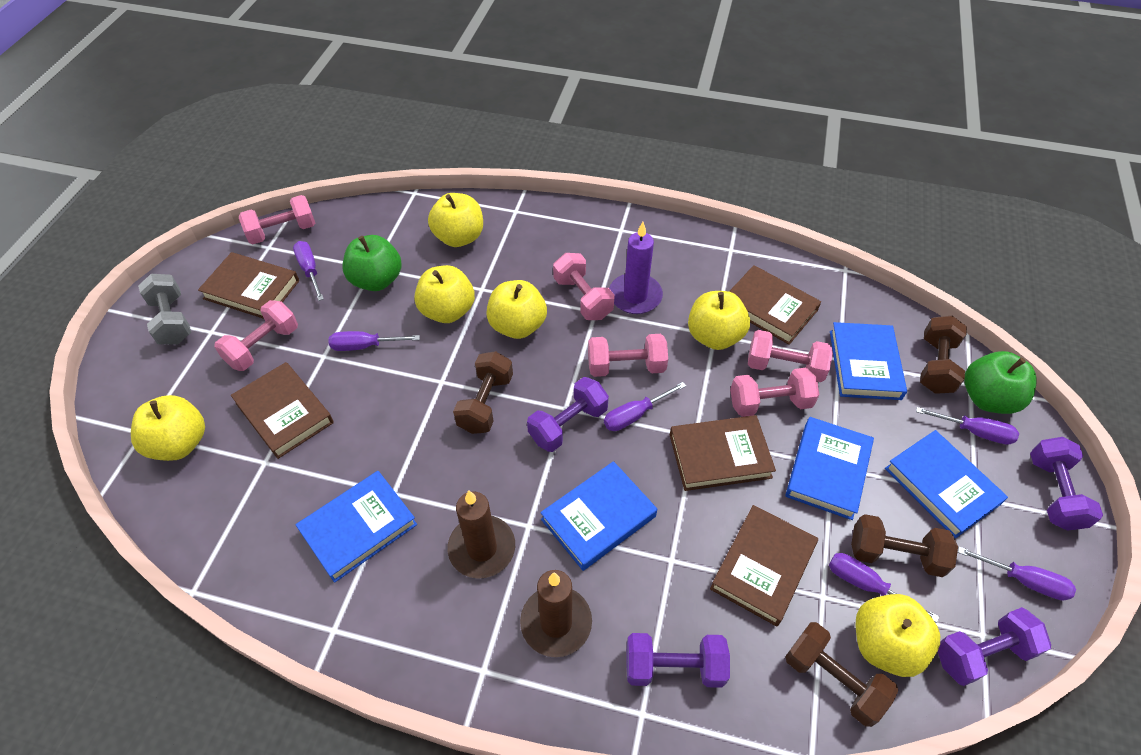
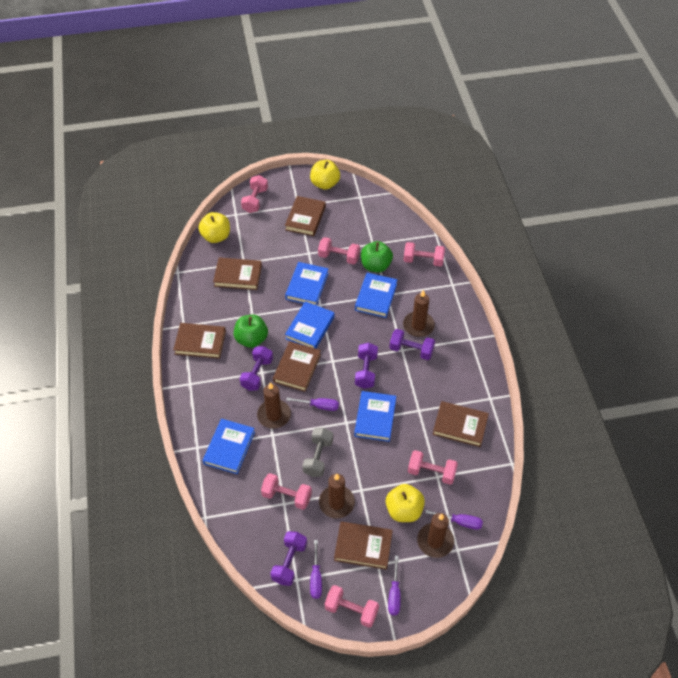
brown book: [198,252,299,319] [231,362,334,459] [670,415,776,491] [710,505,818,626] [729,265,821,345] = 5 -> [173,323,226,359] [213,257,262,290] [273,341,321,392] [285,196,326,236] [334,521,393,570] [433,401,489,447] = 6
brown candle: [447,490,515,579] [520,570,592,657] = 2 -> [257,382,291,429] [319,474,355,519] [403,290,435,337] [417,513,454,558] = 4
brown dumbbell: [453,351,513,434] [785,622,898,727] [851,514,958,577] [920,316,967,394] = 4 -> none = 0
purple candle: [609,222,663,314] = 1 -> none = 0
purple screwdriver: [293,241,324,301] [329,331,420,351] [604,382,686,431] [829,553,939,623] [916,407,1019,445] [958,547,1076,601] = 6 -> [286,397,339,411] [310,540,322,599] [388,556,401,616] [425,510,483,530] = 4
yellow apple: [131,395,205,461] [414,265,475,323] [428,193,483,247] [486,280,547,339] [688,291,750,350] [856,594,940,677] = 6 -> [198,212,230,243] [310,160,340,190] [386,484,425,522] = 3

